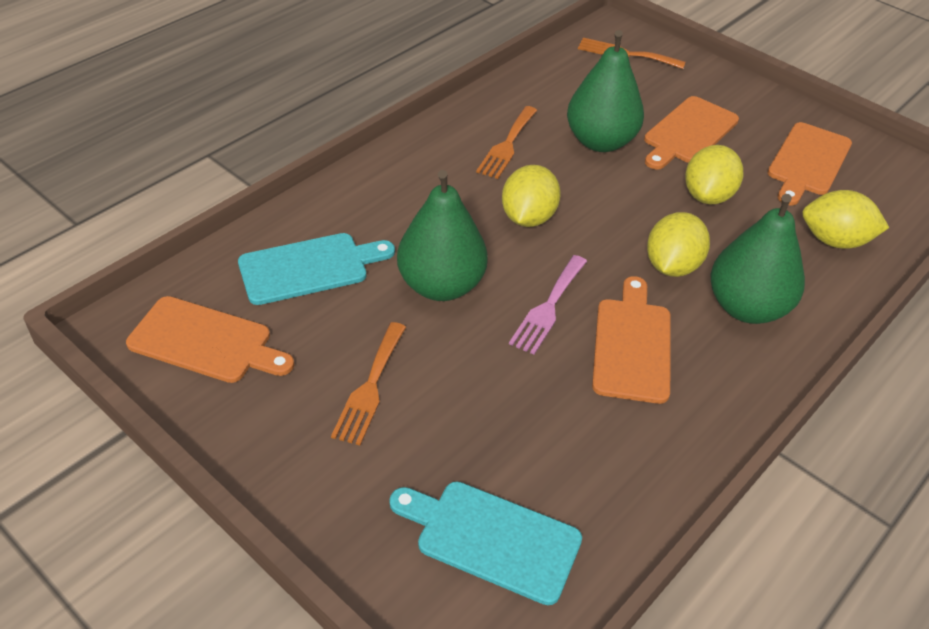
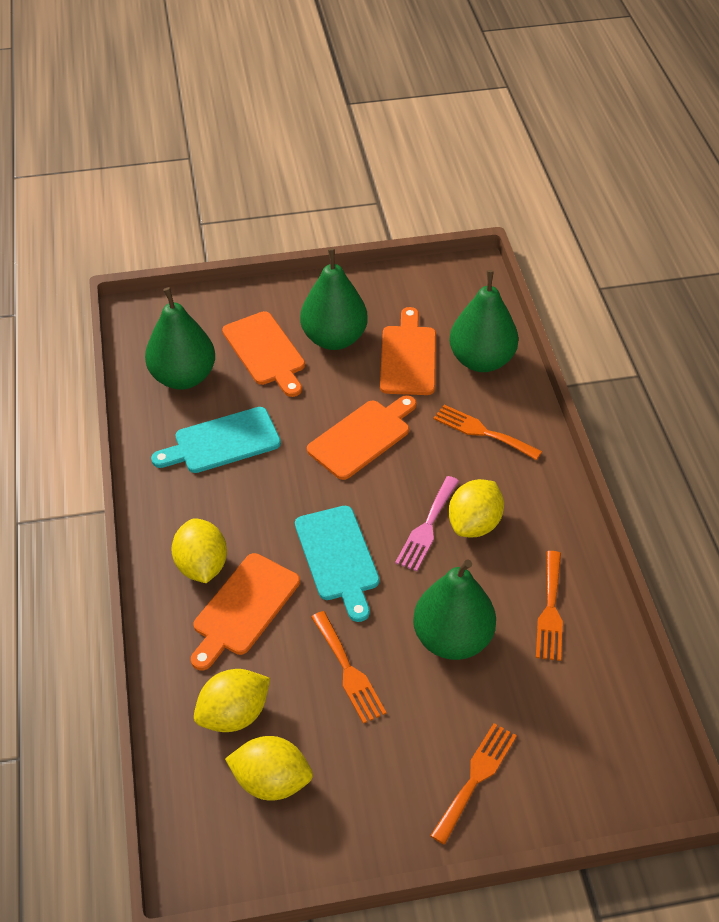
green pear: [397,170,488,301] [567,30,644,152] [710,194,805,324] = 3 -> [145,287,215,390] [300,248,368,350] [413,560,496,660] [449,270,519,372] = 4
orange fork: [331,322,406,445] [476,106,537,179] [578,38,686,69] = 3 -> [311,611,387,724] [430,723,517,845] [434,405,542,460] [536,551,563,661] = 4

